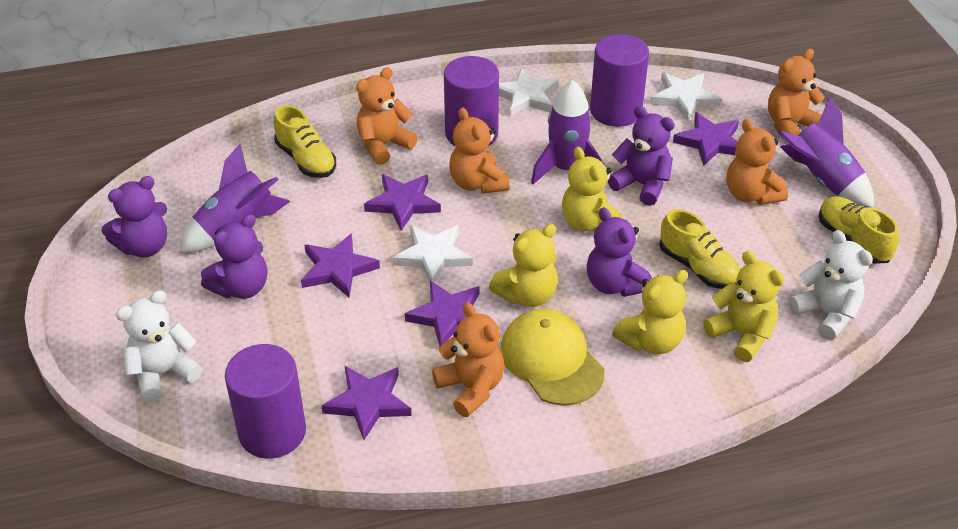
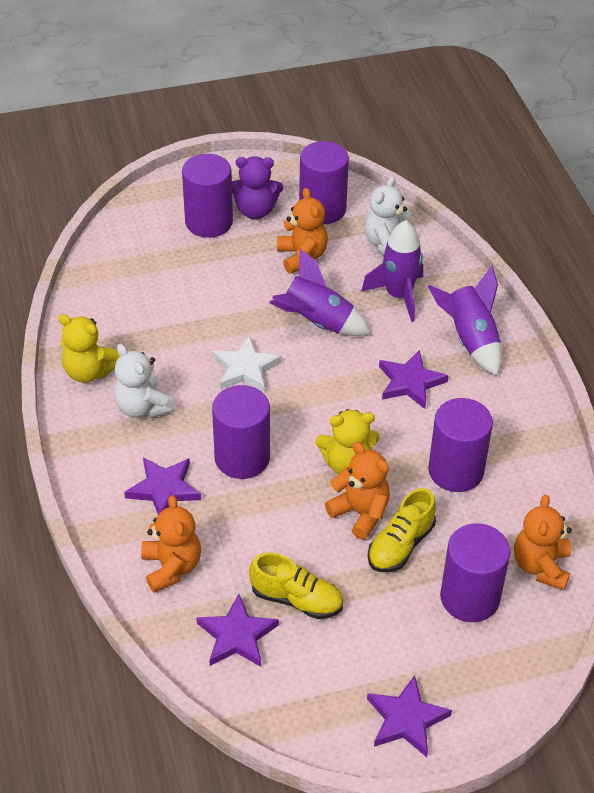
orange teddy bear: [356,67,418,165] [432,302,505,417] [449,107,510,194] [727,119,788,205] [768,49,825,136] = 5 -> [141,495,201,593] [277,188,328,274] [325,442,390,540] [514,495,572,591] = 4
purple cylinder: [225,344,306,459] [444,56,499,147] [590,34,649,127] = 3 -> [182,154,233,238] [212,385,270,479] [299,141,349,224] [428,398,493,492] [440,523,510,622] = 5
purple star: [301,233,380,297] [322,366,412,440] [364,174,441,231] [405,281,480,346] [673,112,739,166] = 5 -> [124,457,201,515] [197,594,279,667] [367,675,452,757] [379,350,449,409] = 4
purple teddy bear: [101,176,167,258] [201,214,267,299] [587,207,652,297] [608,106,675,206] = 4 -> [232,156,283,219] = 1
white star: [393,225,473,283] [499,67,559,116] [651,72,721,121] = 3 -> [212,335,282,392] = 1
yellow cap: [500,309,604,406] = 1 -> none = 0
yellow shoe: [274,105,336,178] [659,209,740,289] [819,196,899,264] = 3 -> [249,553,343,619] [368,488,436,572] = 2
yellow teddy bear: [489,224,558,307] [562,147,623,234] [612,270,688,354] [703,251,784,362] = 4 -> [58,314,120,383] [315,409,380,474] = 2

